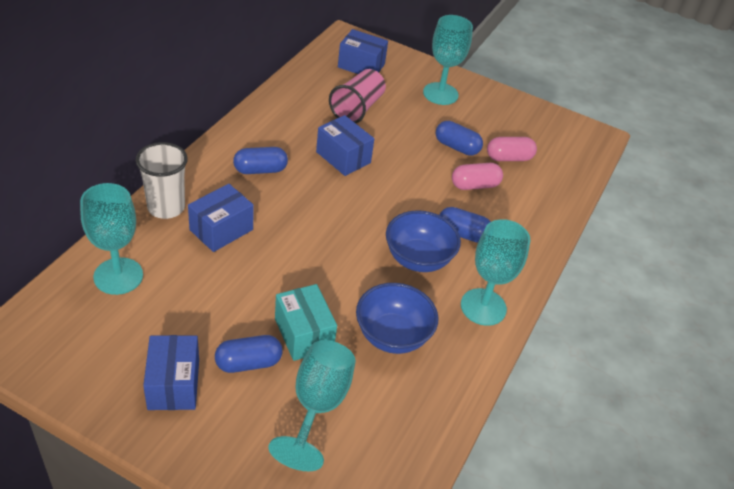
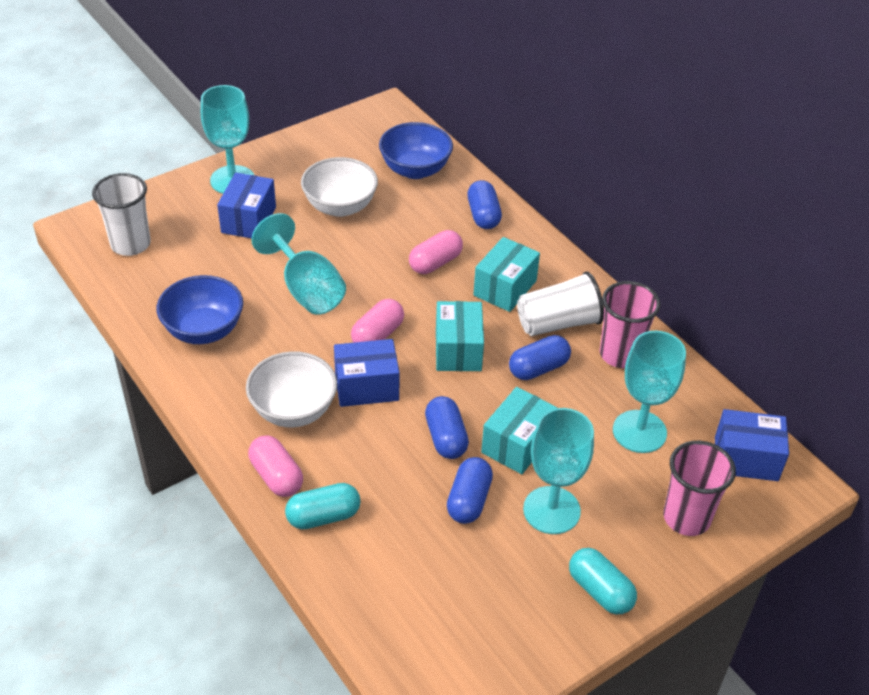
blue box: [143,335,199,410] [188,184,254,252] [316,115,374,176] [338,29,388,74] = 4 -> [217,173,276,238] [334,339,400,407] [715,409,789,481] = 3
pink capsule: [452,163,503,190] [487,137,537,161] = 2 -> [248,435,303,497] [351,299,404,343] [409,230,463,274] = 3
pink cup: [329,69,386,123] = 1 -> [600,281,661,368] [663,441,736,536] = 2
turquoise box: [275,284,337,361] = 1 -> [436,301,484,371] [473,237,540,312] [481,387,557,474] = 3
turquoise capsule: none = 0 -> [285,483,361,529] [569,548,637,614] = 2
white bowl: none = 0 -> [246,352,337,427] [301,157,378,217] = 2
white cup: [136,142,188,219] = 1 -> [92,173,151,256] [517,271,604,336] = 2

